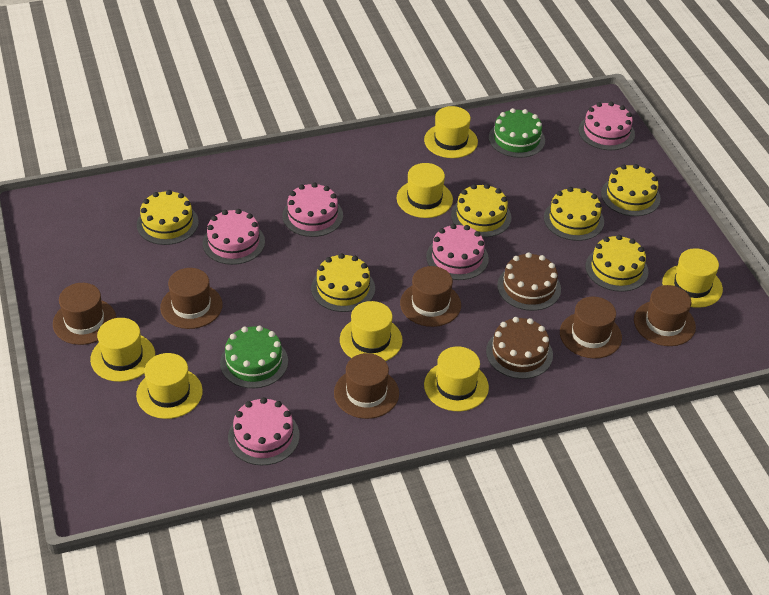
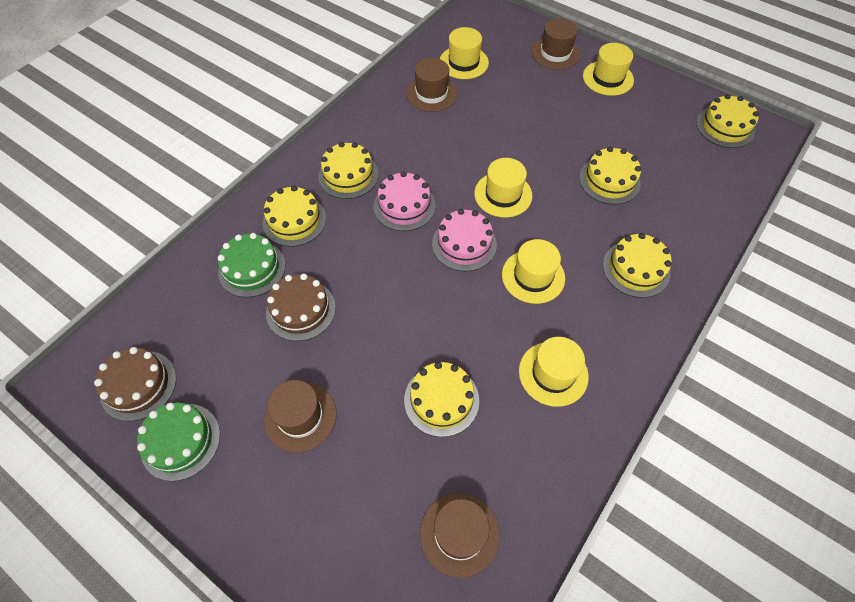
brown hat: [53,283,116,345] [160,268,222,329] [334,353,399,419] [400,266,461,327] [560,297,622,359] [634,285,696,346] = 6 -> [264,380,337,452] [406,58,458,112] [420,493,500,578] [531,18,580,70] = 4
pink cake: [203,209,265,265] [228,397,300,465] [282,182,343,237] [426,224,489,280] [579,102,635,150] = 5 -> [374,171,436,231] [432,209,497,272] = 2
yellow hat: [90,318,155,382] [136,353,203,419] [340,301,403,361] [397,163,453,218] [424,106,478,158] [424,347,489,411] [662,248,723,308] = 7 -> [440,27,489,79] [474,158,532,218] [502,239,565,304] [519,337,589,407] [583,43,634,96] = 5

